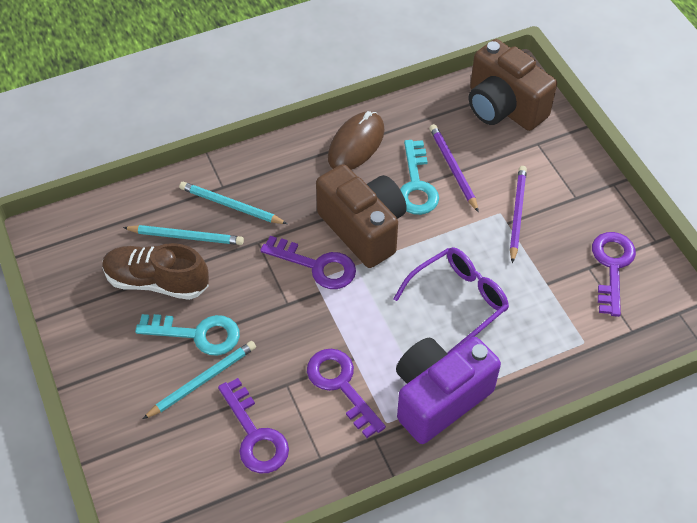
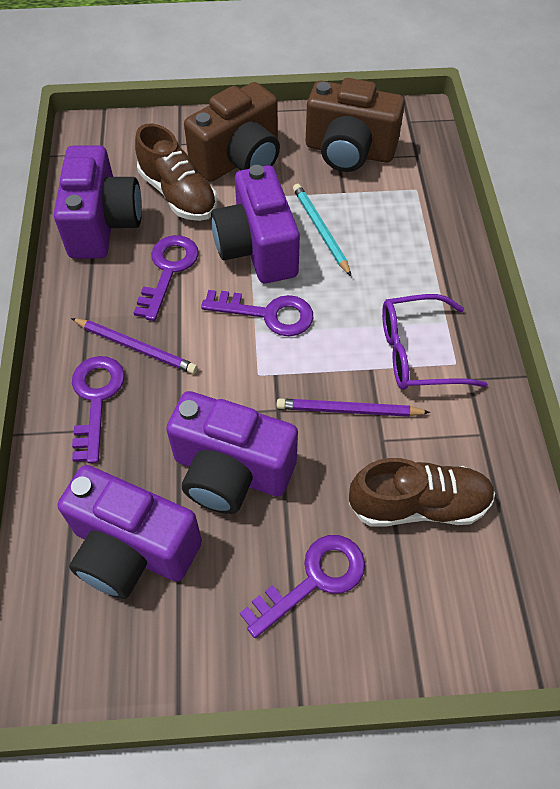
brown mouse: [328,111,385,170] = 1 -> none = 0
brown shoe: [102,243,209,300] = 1 -> [135,124,217,221] [349,458,495,527] = 2
purple camera: [396,337,501,444] = 1 -> [54,145,142,259] [58,465,202,599] [166,391,298,514] [211,165,300,283] = 4
turquoise key: [135,314,240,356] [400,140,439,215] = 2 -> none = 0
turquoise pencil: [123,225,244,245] [143,341,256,419] [179,182,287,224] = 3 -> [293,184,351,276] = 1

